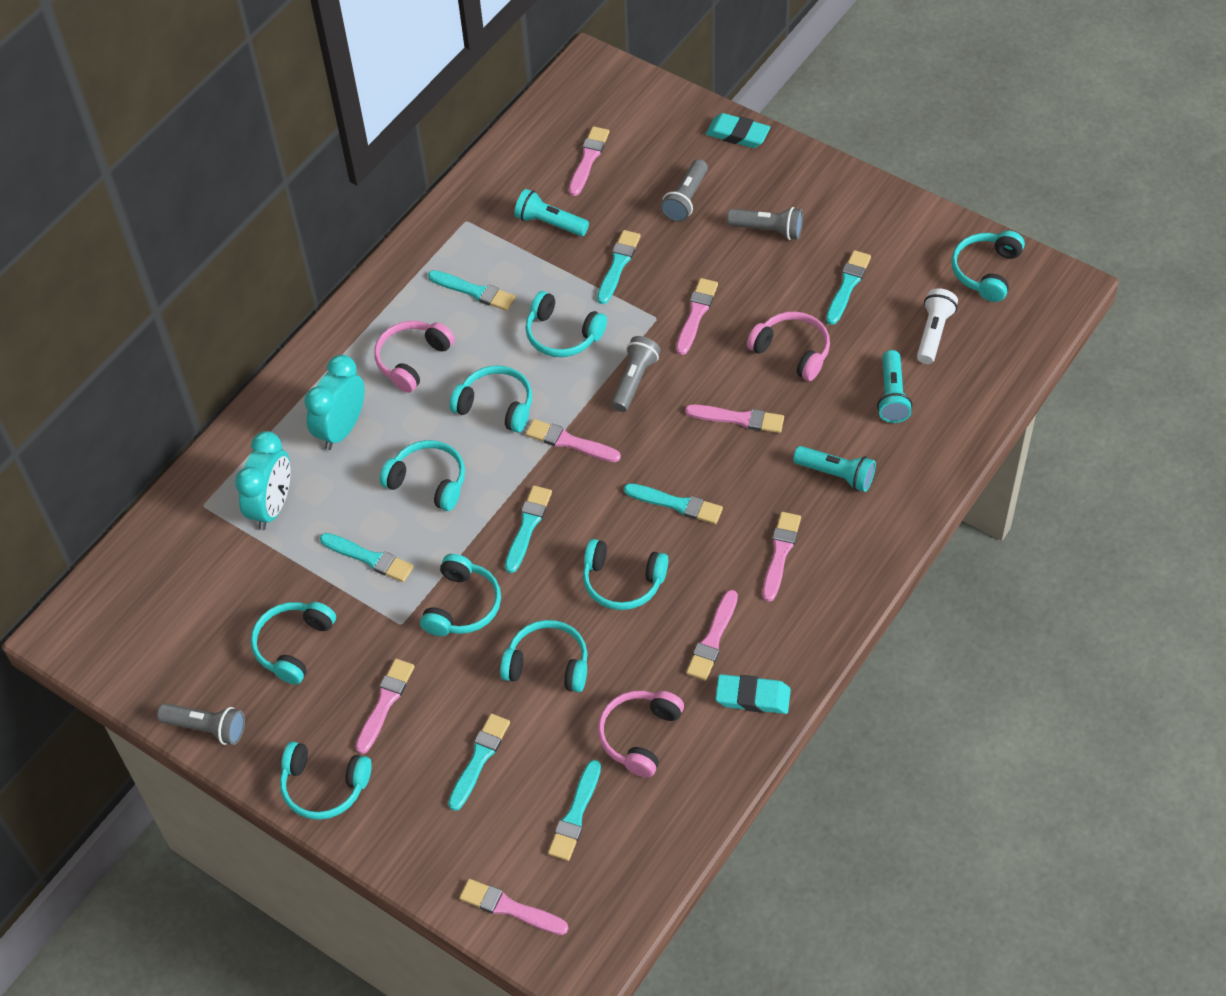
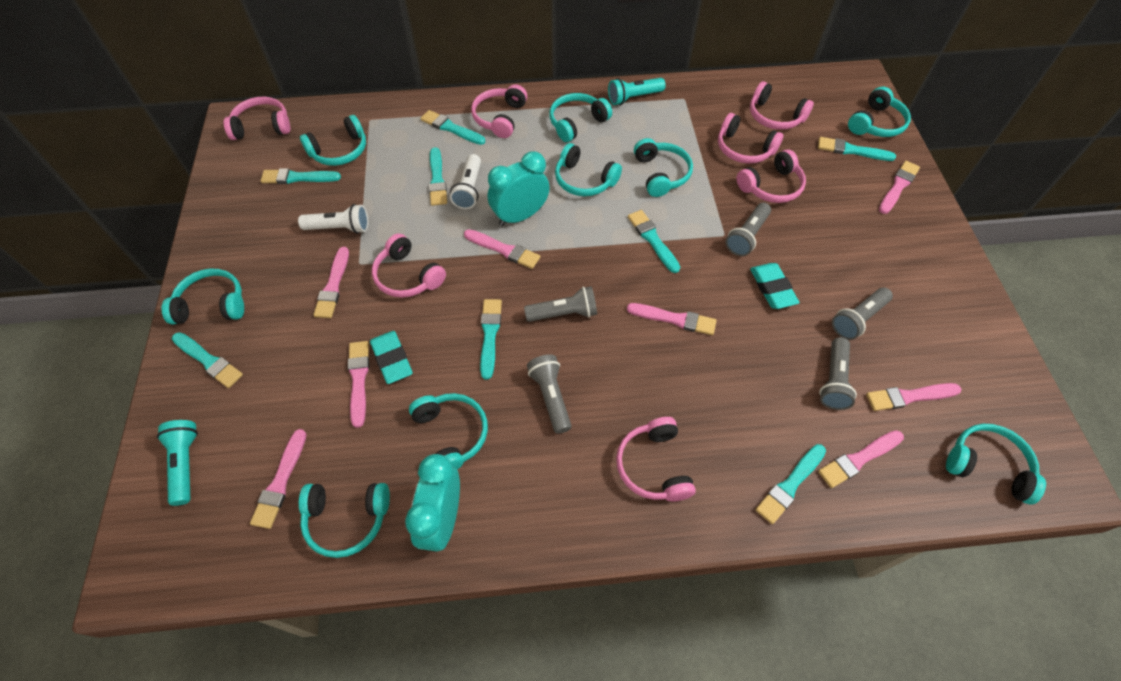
grey flashlight: [157,703,245,745] [611,336,661,412] [661,159,708,222] [727,207,803,240] = 4 -> [524,286,597,322] [527,354,571,434] [726,203,771,256] [819,337,857,410] [832,288,893,340] = 5
pink headphones: [374,321,455,393] [598,691,684,778] [747,311,830,381] = 3 -> [224,97,290,140] [372,234,446,298] [471,84,527,138] [616,417,696,502] [718,113,783,164] [736,149,806,203] [750,81,814,130] = 7
turquoise flashlight: [514,189,589,236] [793,446,876,492] [877,350,912,423] = 3 -> [157,420,198,506] [608,78,666,105] = 2
white flashlight: [917,288,958,364] = 1 -> [298,204,368,234] [450,154,481,209] = 2

